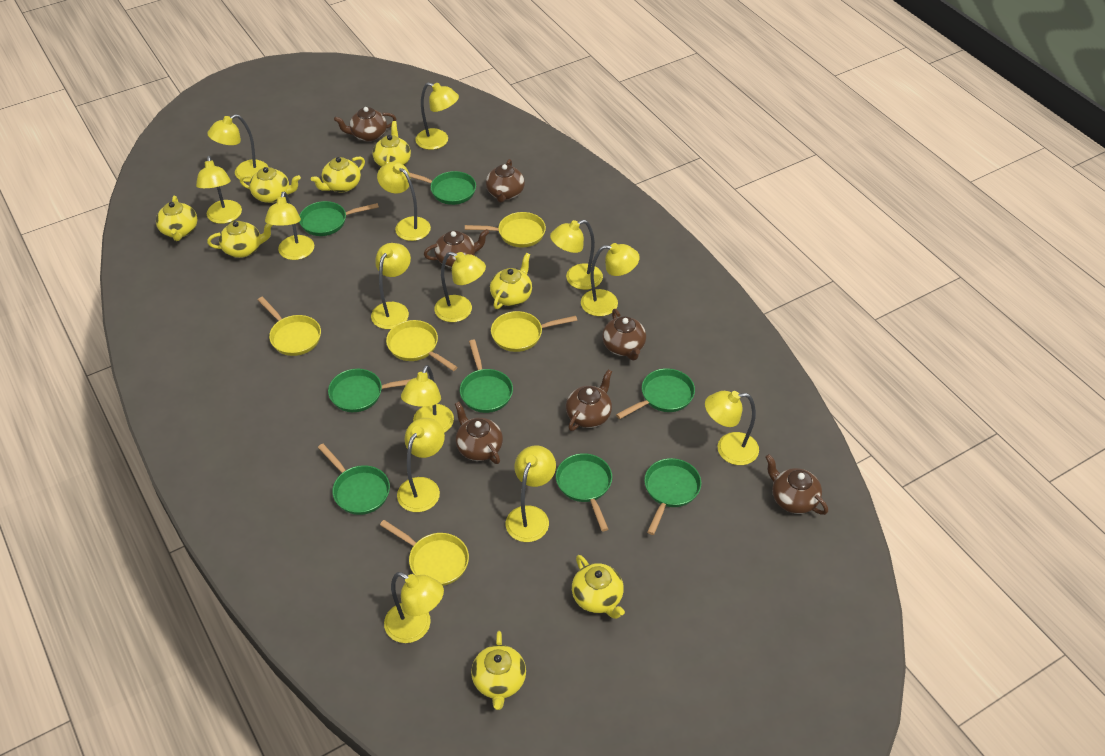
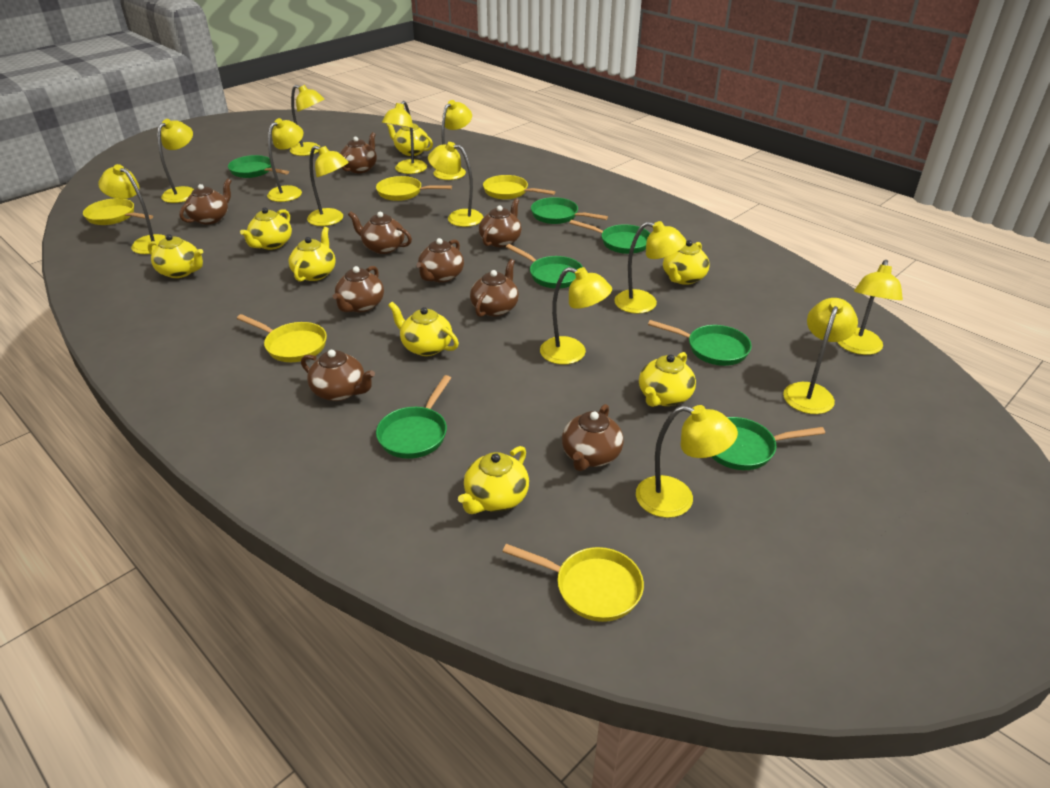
brown teapot: [334,107,396,142] [424,229,489,267] [455,402,503,464] [486,159,525,203] [566,370,612,431] [602,309,646,360] [765,454,828,515] = 7 -> [179,179,231,225] [301,350,375,401] [333,266,384,312] [340,132,377,173] [348,212,412,254] [416,238,464,283] [470,259,519,317] [479,198,522,247] [562,404,624,471] = 9
green pan: [299,201,379,236] [318,444,390,515] [328,369,411,412] [409,171,476,205] [460,340,513,413] [556,453,612,531] [616,368,695,419] [644,458,701,535] = 8 -> [228,155,289,178] [376,375,451,459] [506,244,583,288] [531,197,608,224] [569,220,651,254] [648,320,752,366] [712,417,825,470] = 7
yellow lamp: [196,156,242,224] [207,114,268,182] [265,191,314,260] [371,243,411,329] [377,162,431,241] [384,572,444,643] [397,418,445,512] [401,365,454,433] [415,82,459,150] [434,252,486,322] [506,445,556,542] [550,220,603,290] [581,243,640,316] [705,391,759,465] = 14 -> [98,164,166,254] [157,119,194,203] [267,118,303,202] [290,85,324,156] [307,146,349,226] [382,101,427,174] [428,142,483,227] [434,100,472,180] [540,267,612,364] [614,221,686,314] [636,405,738,518] [783,298,858,414] [837,260,903,355] = 13

